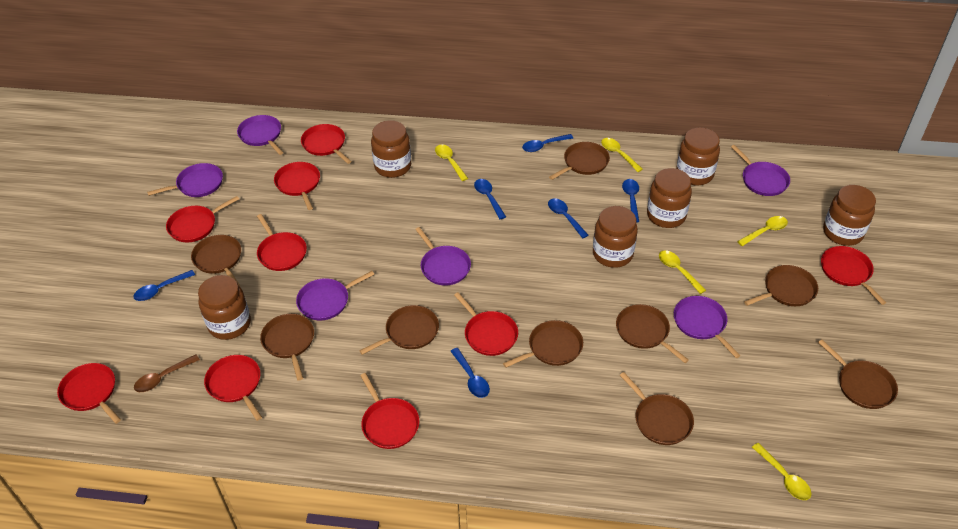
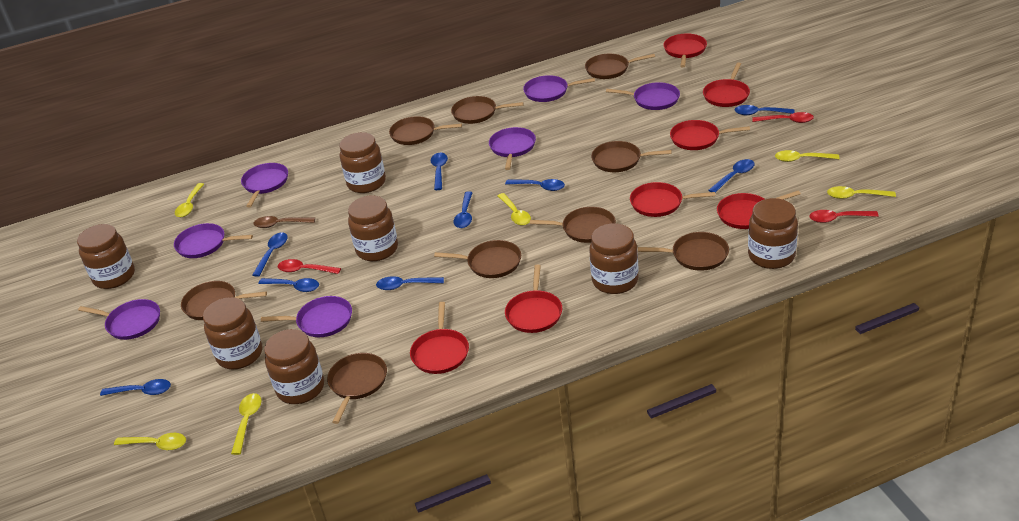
blue spoon: [133,270,195,301] [451,348,490,398] [474,179,506,219] [522,134,573,152] [548,198,588,238] [622,179,639,223] = 6 -> [100,379,171,396] [252,232,288,277] [258,278,319,292] [376,276,444,290] [431,153,448,190] [454,191,473,228] [505,179,565,191] [708,159,755,193] [734,105,795,115] = 9
brown jar: [198,275,251,340] [371,120,411,178] [593,206,638,268] [647,168,692,228] [676,127,720,185] [823,185,876,246] = 6 -> [77,224,135,289] [203,297,262,369] [264,329,324,404] [339,132,386,193] [348,196,398,261] [589,223,638,294] [748,198,798,269] = 7
purple pan: [147,163,223,197] [237,115,284,155] [296,271,374,320] [415,227,471,286] [674,296,741,358] [731,145,790,196] = 6 -> [78,299,160,340] [174,223,253,258] [241,163,288,208] [261,296,352,337] [489,127,536,170] [523,75,595,102] [606,82,680,110] = 7
red pan: [57,363,121,424] [166,196,239,242] [204,355,262,421] [257,214,307,271] [274,162,320,210] [301,124,352,164] [360,373,419,449] [454,292,518,356] [821,246,886,305] = 9 -> [410,302,469,374] [505,265,562,333] [630,182,715,217] [663,33,707,67] [670,120,750,150] [703,62,750,107] [717,190,801,229] = 7
red spoon: none = 0 -> [278,259,341,274] [752,112,814,123] [809,210,879,223] = 3
yellow spoon: [435,144,468,181] [601,138,643,172] [659,250,706,294] [737,216,788,246] [752,443,811,500] = 5 -> [114,433,186,450] [175,183,204,217] [231,393,262,455] [498,193,531,226] [775,150,840,162] [827,186,896,199] = 6

